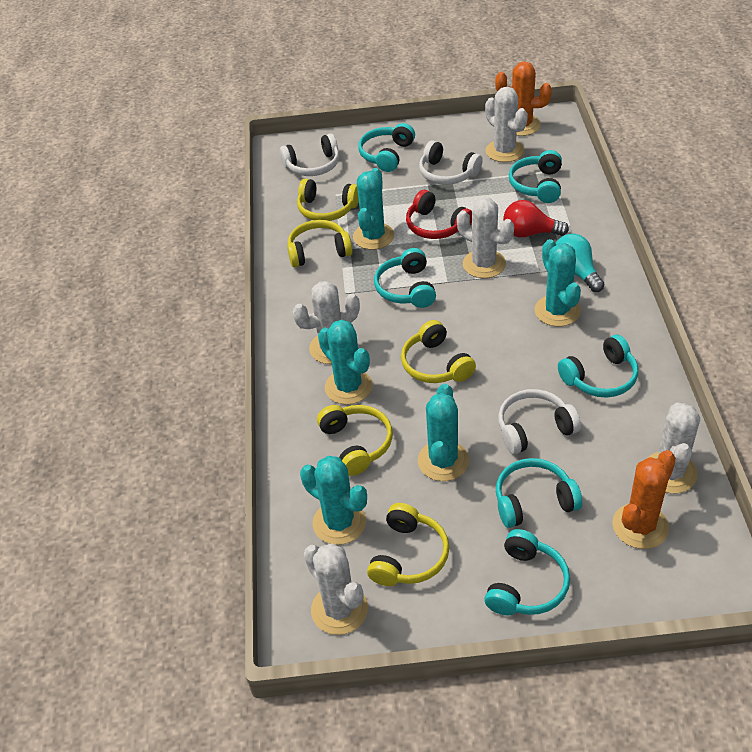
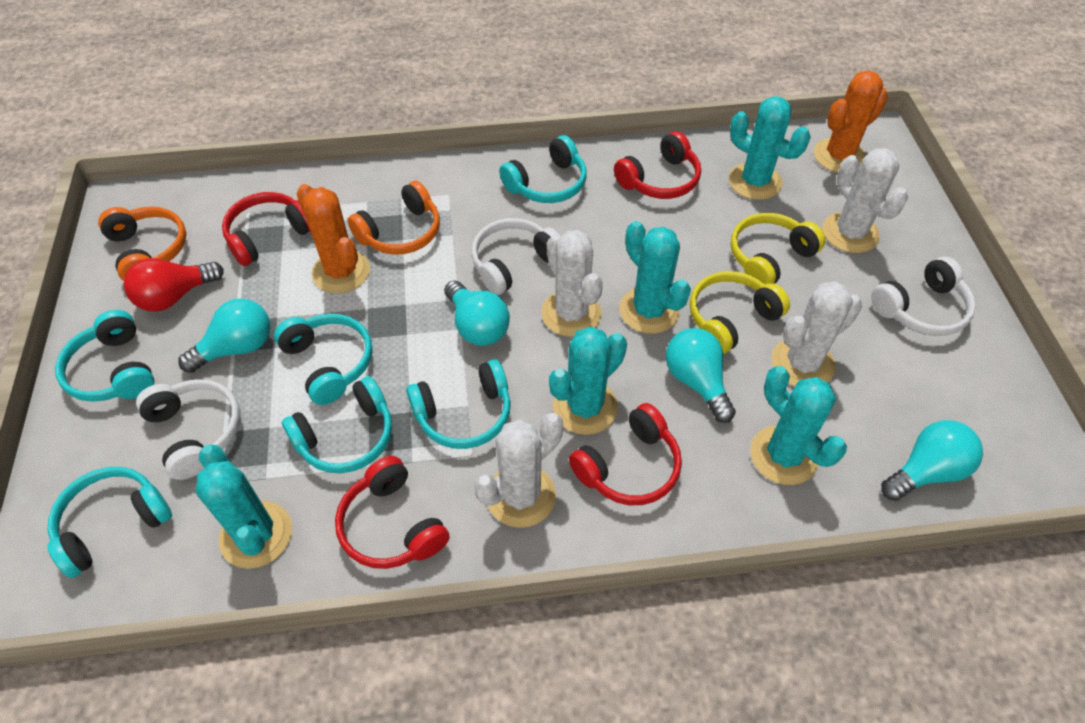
orange headphones: none = 0 -> [98,206,186,281] [347,181,440,255] = 2
red headphones: [406,190,472,239] = 1 -> [222,192,311,266] [335,456,449,569] [569,403,682,505] [614,131,701,199] = 4
turquoise light bulb: [556,234,604,292] = 1 -> [178,299,270,373] [444,280,510,346] [666,328,736,423] [881,420,983,501] = 4
white cactus: [293,281,360,364] [304,543,368,635] [457,197,514,278] [485,87,528,162] [648,403,700,494] = 5 -> [474,413,563,528] [541,230,603,337] [772,281,862,386] [823,148,908,253] = 4
yellow headphones: [287,220,352,267] [297,179,359,221] [317,405,393,476] [367,503,449,586] [401,320,476,383] = 5 -> [690,271,790,354] [731,213,825,285] = 2

